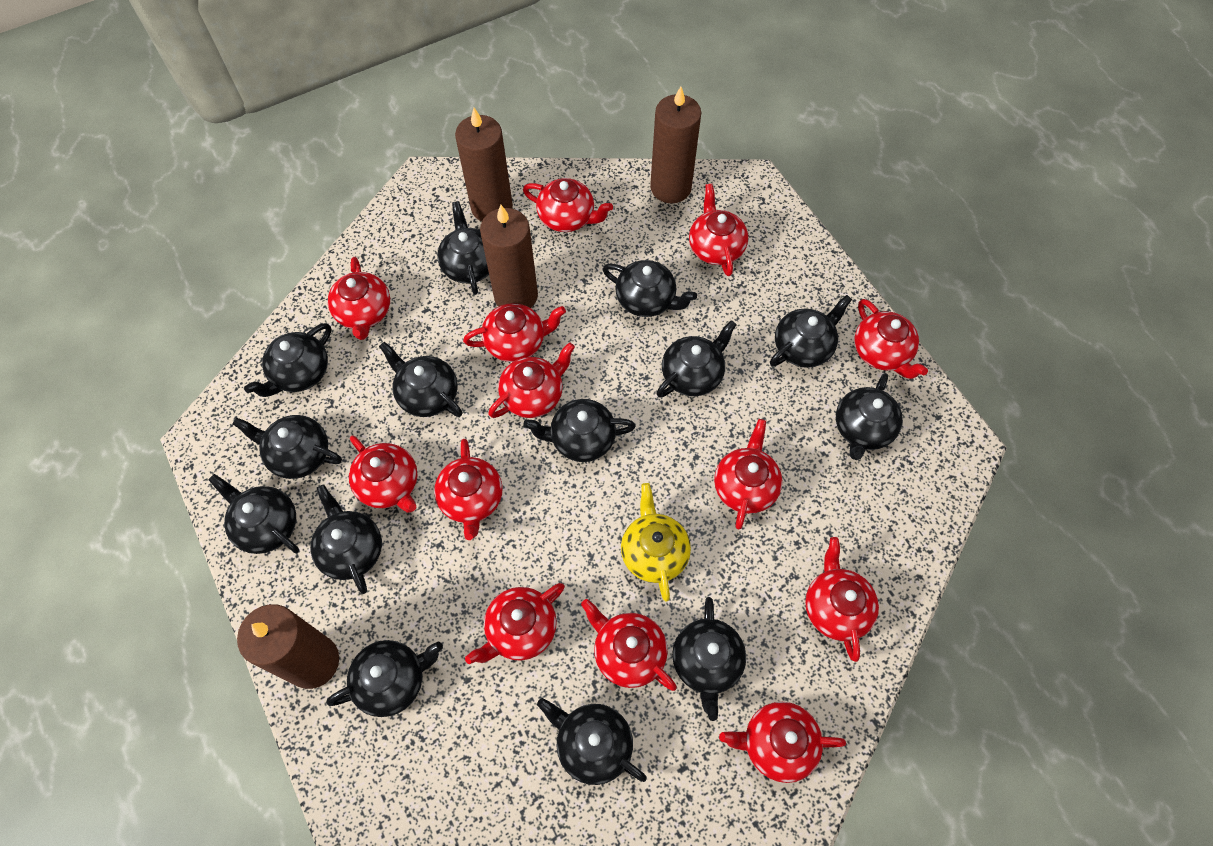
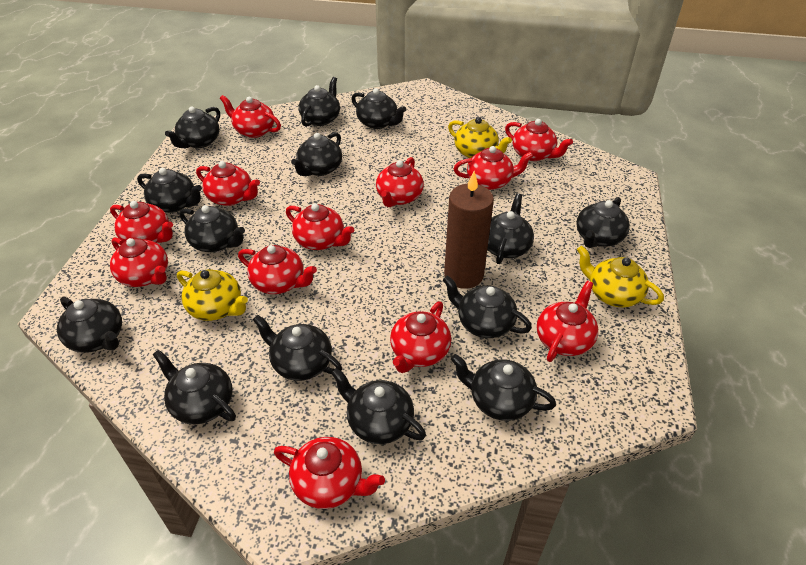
brown candle: [237,604,339,689] [455,108,513,222] [480,205,538,308] [650,86,701,203] = 4 -> [444,171,494,289] = 1
red teapot: [328,257,390,340] [349,436,417,513] [434,439,503,540] [463,303,566,362] [465,583,565,664] [488,342,575,418] [523,178,613,232] [581,599,677,691] [689,183,748,276] [714,419,782,529] [719,702,846,783] [805,537,879,662] [855,299,928,379] = 13 -> [110,201,173,243] [110,237,168,287] [196,161,260,206] [220,95,281,138] [238,245,317,294] [274,437,385,509] [286,203,354,250] [376,157,424,207] [390,301,451,373] [453,146,533,190] [505,119,573,161] [537,281,598,362] = 12
yellow teapot: [621,483,691,601] = 1 -> [177,269,248,321] [448,117,512,158] [577,246,664,308] = 3

